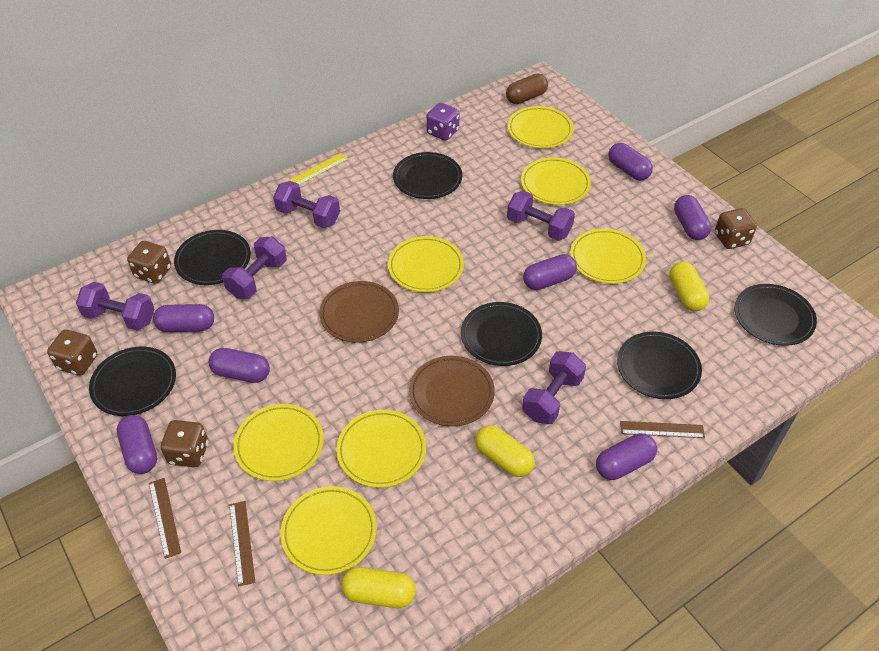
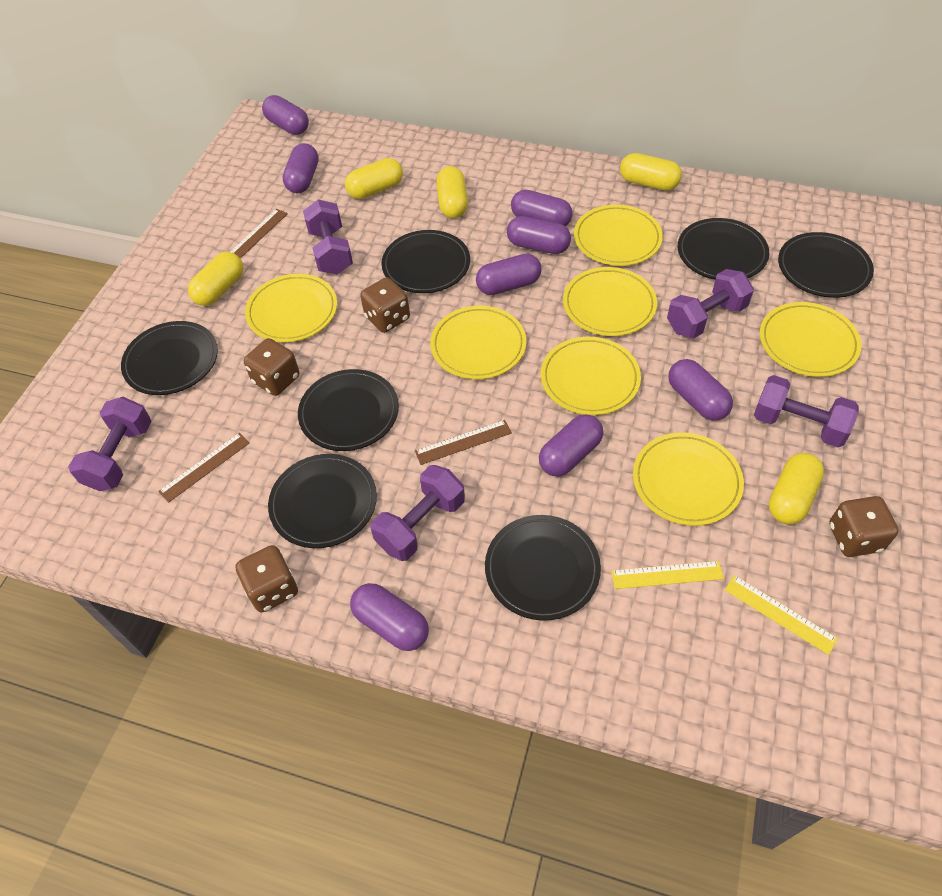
black plate: [89,347,176,416] [174,230,251,285] [393,152,462,199] [461,302,542,366] [617,332,702,399] [735,284,817,346] = 6 -> [121,321,218,395] [268,454,377,548] [298,369,399,451] [381,230,470,293] [485,515,601,621] [678,218,769,280] [778,232,874,298] = 7
brown capsule: [506,73,548,104] = 1 -> none = 0
brown plate: [319,281,399,343] [409,356,495,426] = 2 -> none = 0
purple capsule: [116,415,157,474] [153,304,214,332] [209,348,270,383] [523,254,577,290] [596,433,657,480] [608,143,653,181] [674,195,711,240] = 7 -> [262,95,309,135] [283,143,319,193] [350,583,429,651] [476,254,542,295] [507,216,571,254] [511,190,573,226] [539,414,603,477] [668,359,733,421] = 8
purple dice: [426,103,460,141] = 1 -> none = 0
yellow capsule: [341,567,416,608] [475,425,535,477] [669,262,709,311] = 3 -> [188,252,243,306] [345,158,403,199] [436,166,468,218] [620,153,682,191] [769,453,824,524] = 5
yellow ruler: [288,153,348,185] = 1 -> [611,561,724,589] [725,575,838,655] = 2

